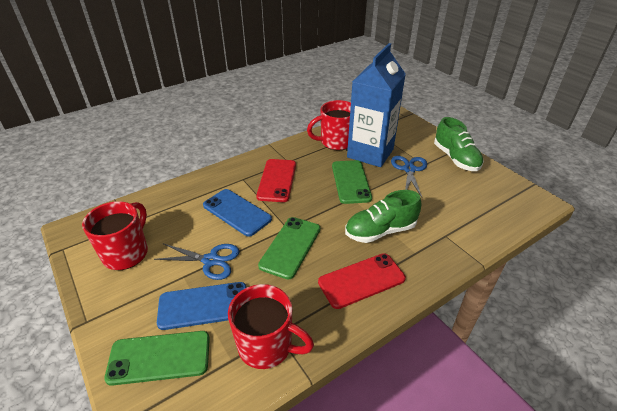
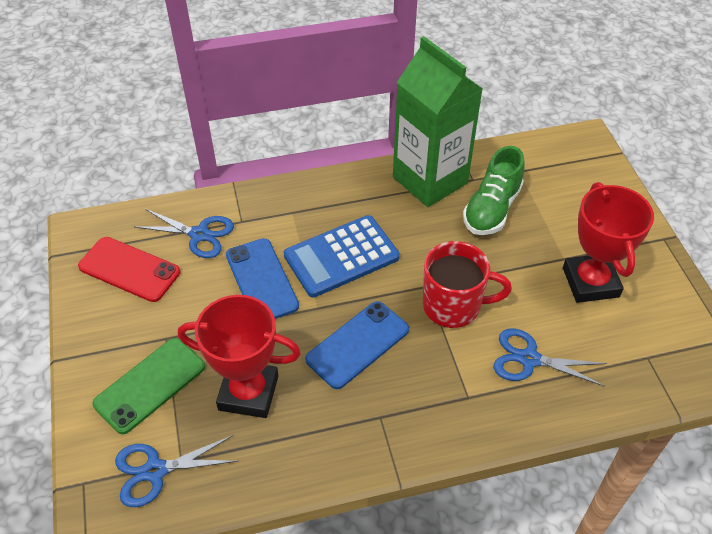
blue calculator: none = 0 -> [284,215,400,298] = 1
blue carton: [347,43,406,167] = 1 -> none = 0
blue scissors: [154,244,240,280] [391,156,427,197] = 2 -> [115,435,238,507] [134,209,234,258] [493,328,607,387] = 3
green carton: none = 0 -> [393,36,483,207] = 1
green phone: [104,331,210,386] [258,217,320,279] [332,160,372,204] = 3 -> [93,338,205,434] = 1
green shoe: [345,190,421,243] [434,117,484,171] = 2 -> [463,146,525,235] = 1
red mug: [82,201,148,270] [228,284,314,369] [307,100,351,150] = 3 -> [423,241,512,328] = 1
red phone: [256,159,296,202] [318,253,406,309] = 2 -> [78,237,180,302] = 1
red trophy: none = 0 -> [178,295,301,418] [563,182,654,303] = 2

